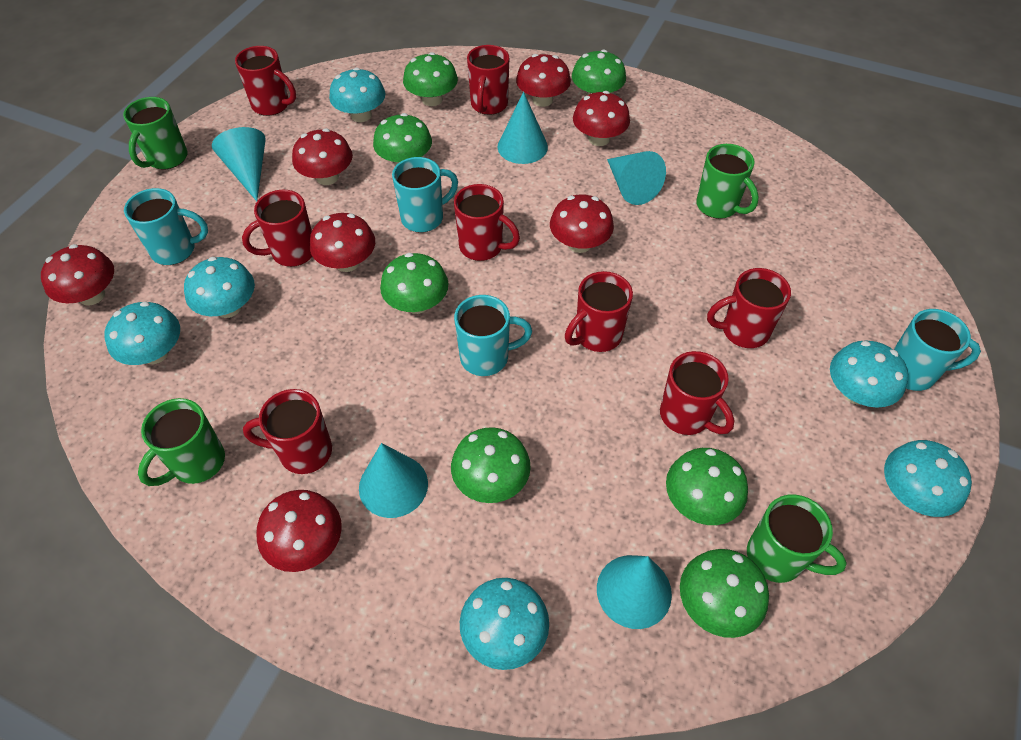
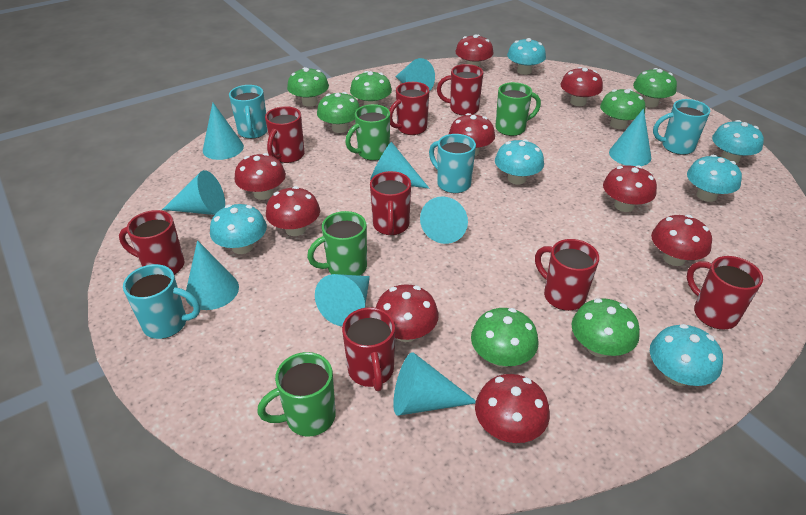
red mushroom: [41,244,114,306] [256,490,342,572] [292,128,353,185] [310,213,375,272] [516,54,571,107] [550,194,614,253] [573,91,630,146] = 7 -> [234,153,286,200] [266,186,320,236] [376,284,439,342] [449,113,495,156] [455,34,493,67] [475,374,550,443] [560,67,603,106] [603,165,657,212] [651,215,712,266] = 9
turquoise cone: [212,127,266,201] [359,443,428,518] [498,92,548,164] [597,555,672,629] [607,151,666,205] = 5 -> [162,170,225,215] [186,240,239,310] [203,103,244,160] [315,274,370,326] [370,142,430,189] [393,352,476,416] [395,58,435,92] [420,197,468,244] [609,108,651,166] = 9

